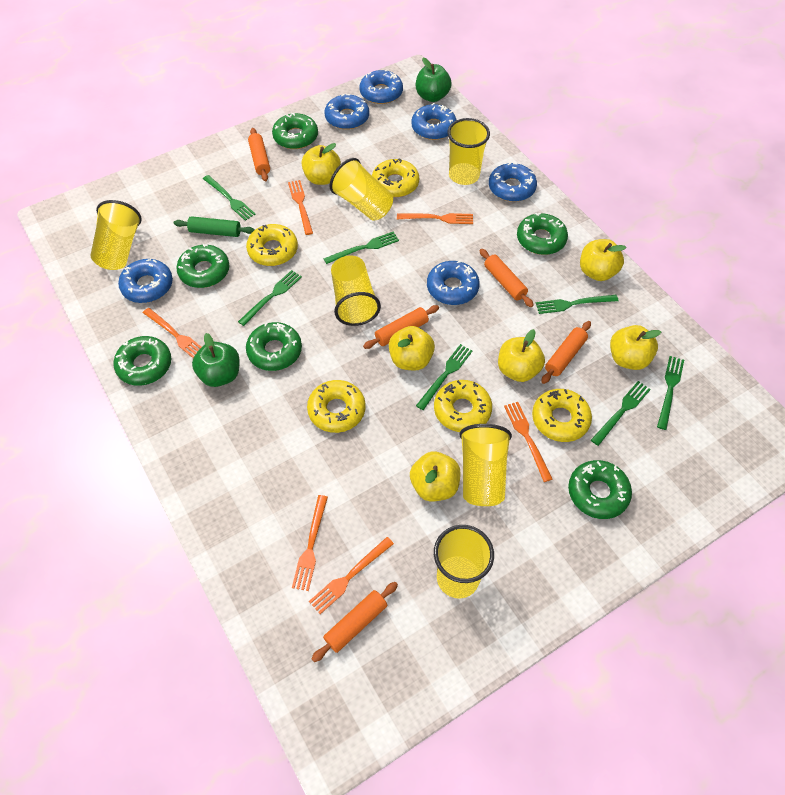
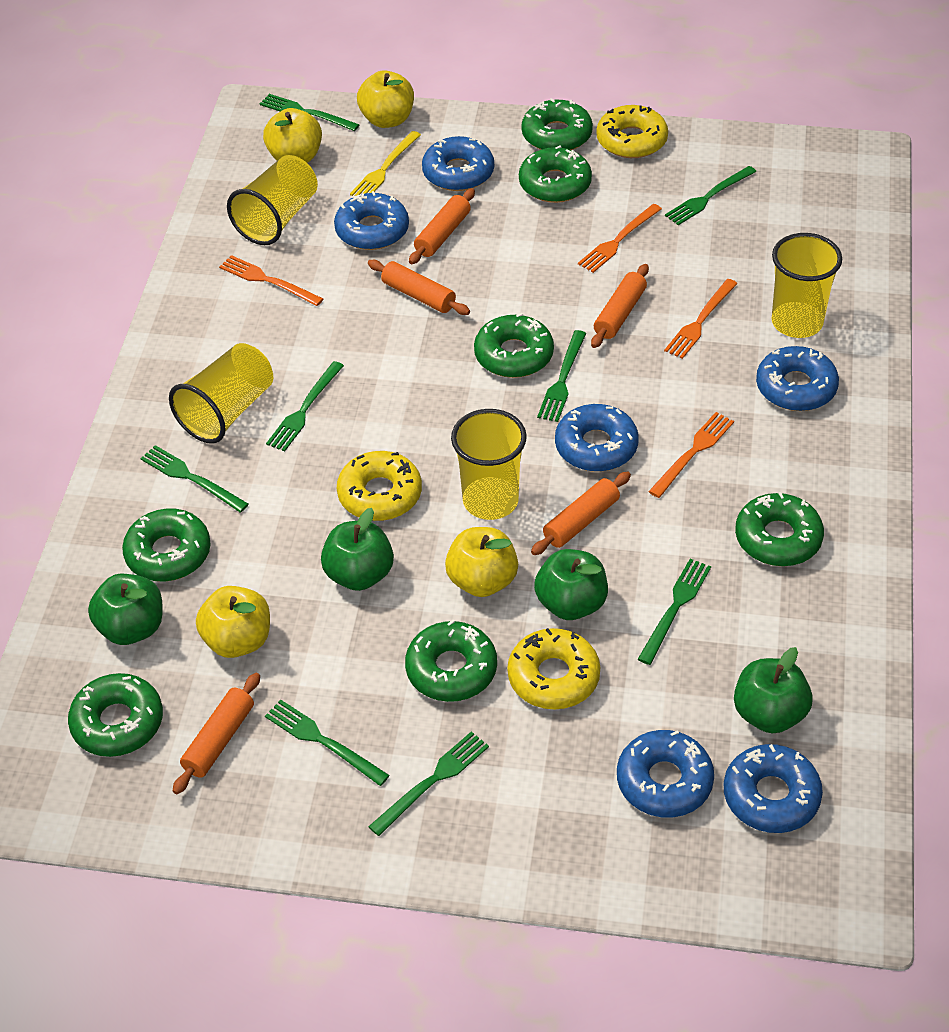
green apple: [192,333,240,387] [416,58,452,102] = 2 -> [88,574,163,645] [321,508,394,591] [534,549,608,620] [734,647,813,733] = 4
green donut: [113,336,171,386] [176,244,229,288] [246,322,302,371] [272,113,318,149] [517,213,568,255] [568,460,632,519] = 6 -> [68,673,163,757] [122,509,211,582] [405,620,497,702] [474,313,554,378] [519,145,592,203] [521,98,593,150] [735,492,824,566] = 7
green fork: [203,175,255,221] [238,270,302,326] [323,231,399,264] [416,344,472,410] [536,295,618,314] [591,381,651,446] [657,356,684,430] = 7 -> [141,445,249,513] [260,94,359,131] [265,700,390,786] [266,361,344,452] [368,731,489,836] [537,330,586,422] [638,559,711,665] [665,166,757,225] = 8
green rolling pin: [174,216,255,237] = 1 -> none = 0
orange fork: [143,308,201,358] [288,180,313,235] [292,495,328,591] [309,537,394,614] [397,213,473,224] [504,402,552,482] = 6 -> [219,255,323,306] [578,204,662,273] [648,412,734,498] [664,279,738,359] = 4
yellow apple: [301,143,341,185] [389,326,435,371] [410,451,460,501] [498,329,545,382] [580,239,627,281] [610,325,661,370] = 6 -> [196,586,270,658] [263,108,322,163] [357,70,414,128] [445,527,518,597] = 4
yellow cup: [90,200,142,270] [330,158,393,221] [331,256,381,326] [434,525,494,599] [447,118,490,185] [459,424,512,506] = 6 -> [169,343,273,444] [227,155,318,245] [451,409,527,520] [772,233,842,338] = 4
yellow donut: [246,224,298,266] [307,380,366,433] [372,158,419,197] [434,380,492,432] [532,389,592,442] = 5 -> [337,451,422,521] [507,628,600,710] [596,105,668,158] = 3
yellow fork: none = 0 -> [350,131,421,196] = 1

